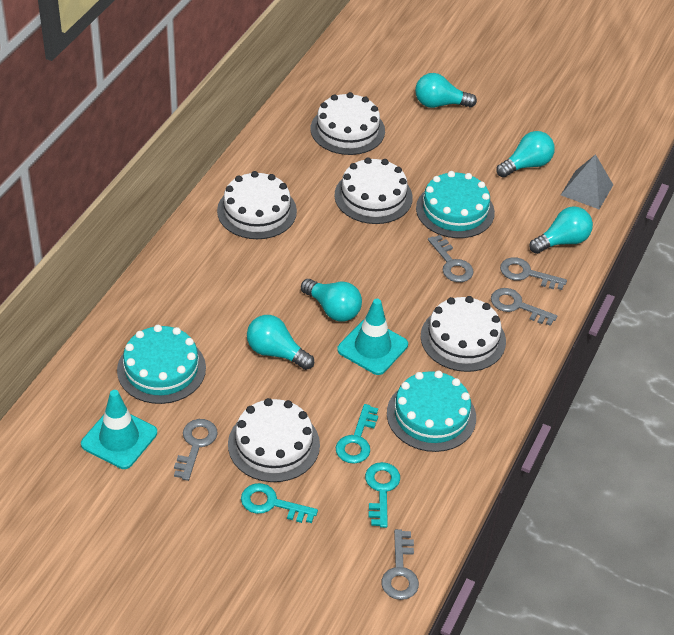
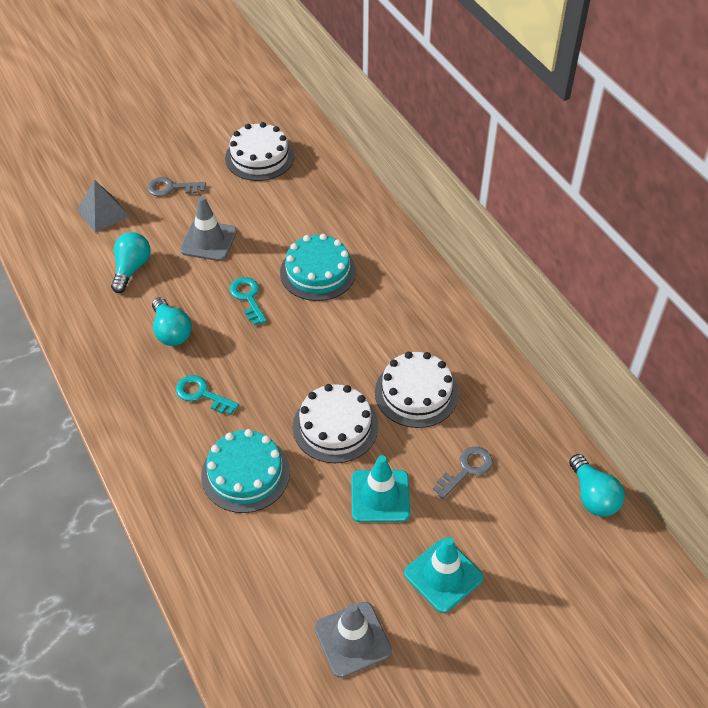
grey key: [174,419,218,481] [381,529,419,600] [428,235,474,282] [491,288,557,326] [500,257,567,290] = 5 -> [147,177,206,197] [433,446,493,499] = 2
grey traffic cone: none = 0 -> [180,196,237,261] [314,602,392,678] = 2
turquoise cake: [117,325,206,404] [387,371,476,452] [416,171,495,238] = 3 -> [201,429,290,513] [280,234,356,301] = 2
turquoise key: [241,483,318,523] [336,404,378,464] [365,462,400,528] = 3 -> [176,375,239,415] [230,277,267,325] = 2
turquoise light bulb: [247,315,314,370] [301,279,362,322] [415,73,477,108] [496,131,555,178] [529,206,593,254] = 5 -> [111,232,150,293] [152,297,192,346] [569,454,625,517] = 3
white cake: [217,171,297,239] [228,398,320,482] [311,92,385,155] [334,157,413,224] [421,296,506,372] = 5 -> [225,122,294,181] [293,384,379,463] [375,351,459,428] = 3

